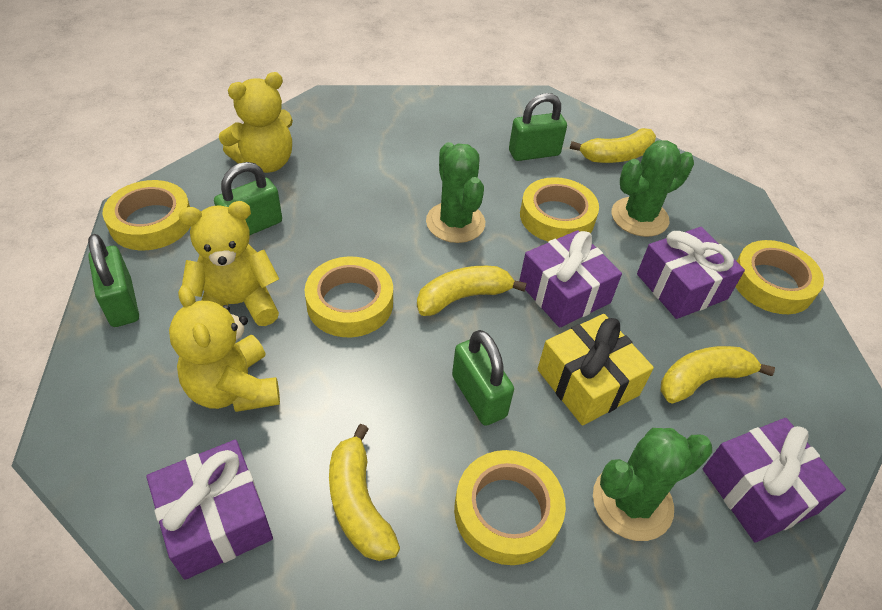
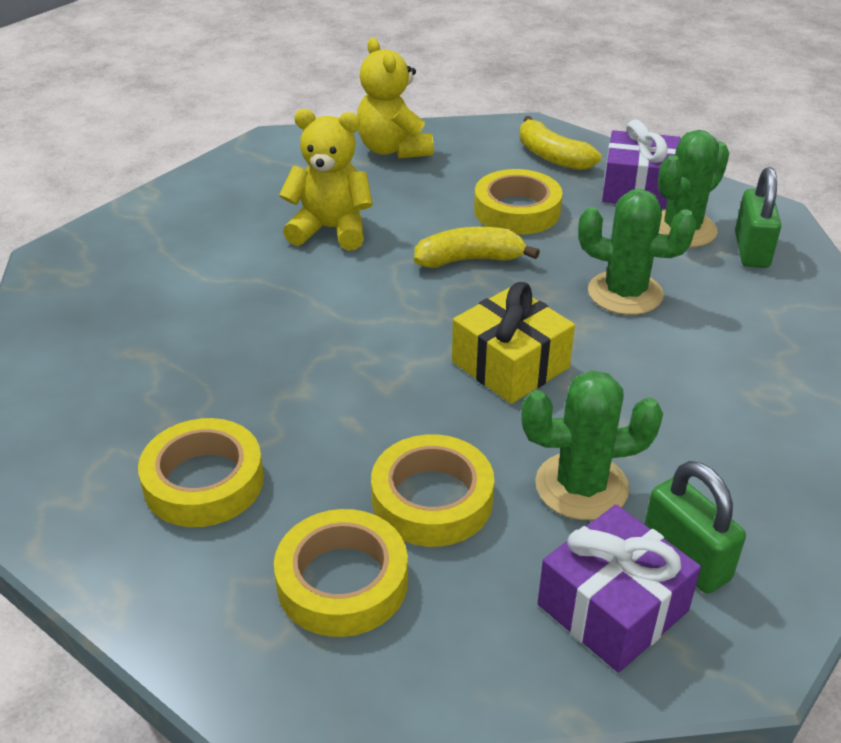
green padlock: [88,234,139,327] [214,162,282,235] [452,330,514,426] [509,93,567,161] = 4 -> [645,461,746,594] [735,167,781,268] = 2
purple gift: [147,440,273,580] [519,230,622,328] [637,227,745,319] [703,418,846,542] = 4 -> [538,504,701,673] [602,119,681,209] = 2
yellow banana: [329,424,400,561] [417,266,527,316] [570,128,656,163] [660,346,775,404] = 4 -> [414,227,540,268] [519,116,601,170] = 2
yellow tape: [103,180,190,250] [305,256,393,337] [454,450,566,565] [520,177,599,241] [736,240,824,314] = 5 -> [138,418,264,527] [274,509,408,637] [371,434,494,547] [474,169,563,235] = 4
yellow teddy bear: [169,285,280,412] [179,201,279,326] [219,72,293,173] = 3 -> [279,109,373,250] [357,37,434,159] = 2

